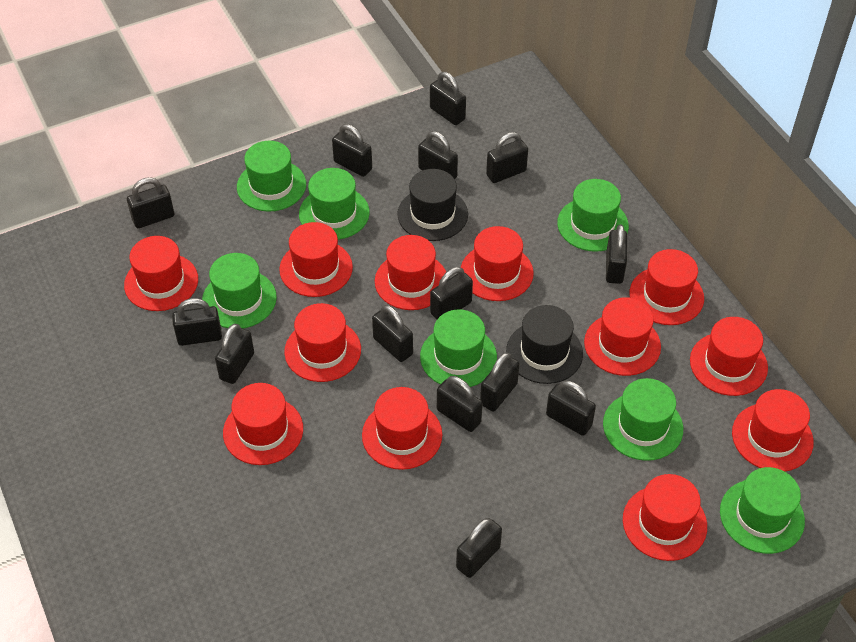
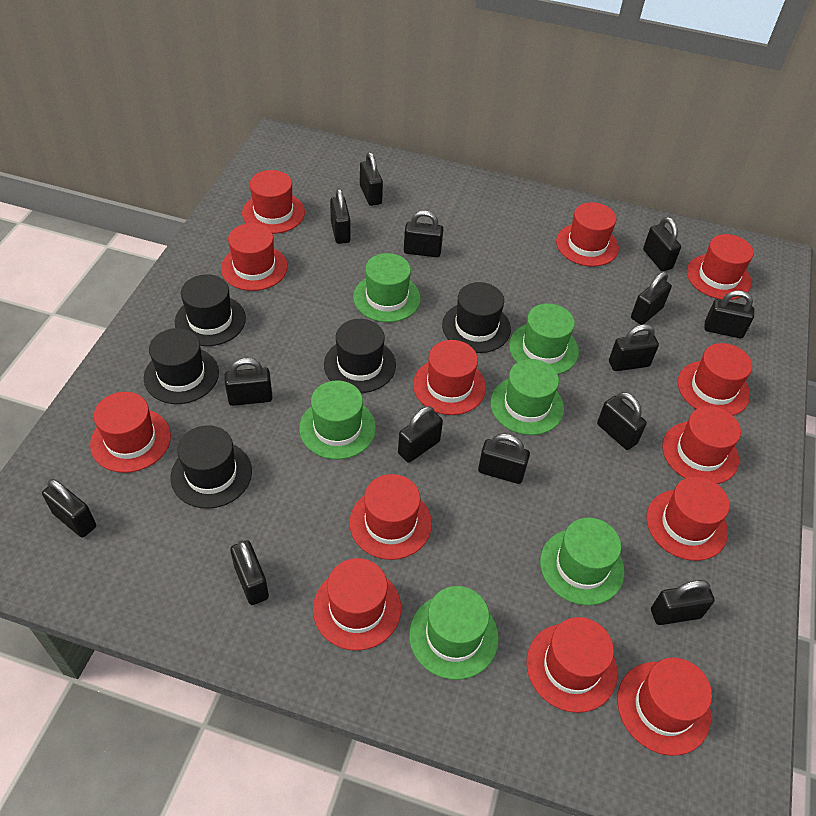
black hat: [398,169,468,241] [506,305,583,384] = 2 -> [144,328,219,404] [171,425,252,509] [175,274,246,346] [324,319,396,393] [442,282,511,353] = 5
green hat: [202,253,277,328] [237,141,306,212] [299,168,370,240] [420,309,497,387] [557,179,629,252] [603,378,683,461] [720,467,805,554] = 7 -> [299,381,376,459] [353,253,421,322] [409,586,499,680] [490,359,564,435] [509,303,579,374] [540,518,624,606] = 6
red hat: [124,236,198,311] [223,383,303,465] [279,222,353,297] [284,303,361,382] [362,387,442,470] [375,235,446,310] [461,226,534,301] [584,297,661,376] [623,474,707,561] [630,249,704,325] [690,317,768,396] [732,389,814,472] = 12 -> [90,392,171,473] [221,223,288,291] [242,170,305,234] [313,558,401,651] [349,474,432,560] [413,340,486,415] [527,617,618,713] [556,202,619,267] [617,658,712,756] [646,477,730,561] [662,406,741,484] [678,343,752,416] [687,234,754,300] = 13

